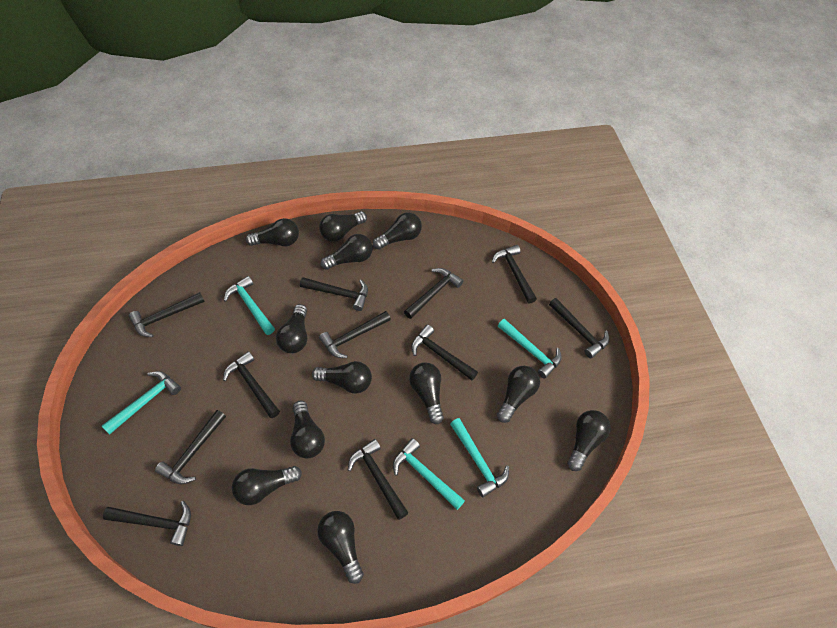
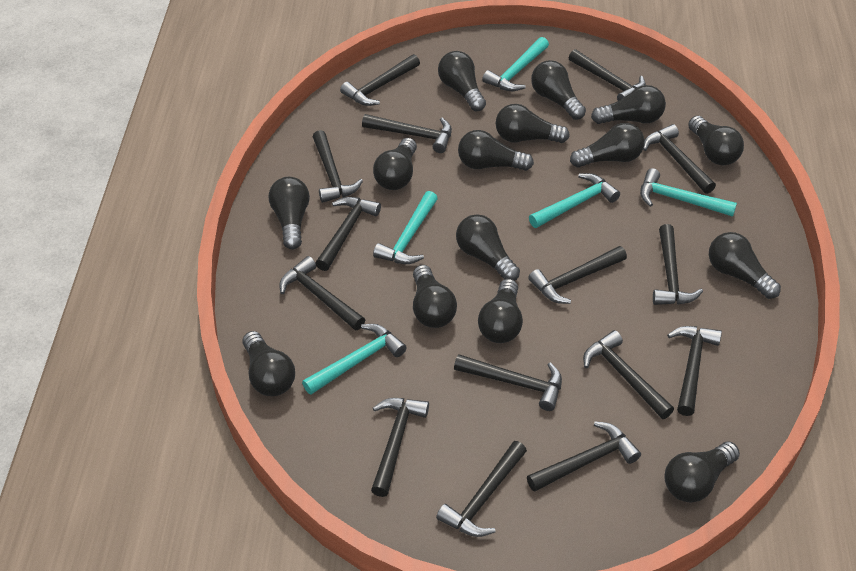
black hammer: [103,501,191,546] [129,292,205,337] [155,410,226,484] [223,351,280,418] [300,277,368,311] [319,311,391,358] [348,439,409,520] [404,268,464,319] [411,325,478,381] [492,245,537,304] [549,298,609,358] = 11 -> [279,256,365,330] [313,130,363,203] [316,197,381,271] [340,54,420,106] [362,114,452,153] [371,398,429,497] [436,441,527,537] [454,354,562,411] [527,422,641,492] [528,246,627,304] [569,49,646,101] [583,330,674,419] [643,124,716,194] [653,224,703,305] [667,326,722,416] = 15
black light bulb: [232,466,302,505] [246,218,299,246] [276,304,307,353] [290,401,325,458] [312,361,372,394] [317,511,364,584] [319,211,367,242] [321,234,373,270] [373,212,422,250] [409,362,444,424] [497,366,540,423] [567,410,611,471] = 12 -> [243,331,295,396] [269,177,310,249] [373,138,417,190] [413,265,457,328] [438,51,486,111] [456,214,520,281] [458,130,534,171] [478,279,523,343] [495,104,570,143] [531,60,586,120] [570,123,645,168] [591,85,666,124] [664,441,740,502] [688,116,744,165] [709,232,781,299] = 15

